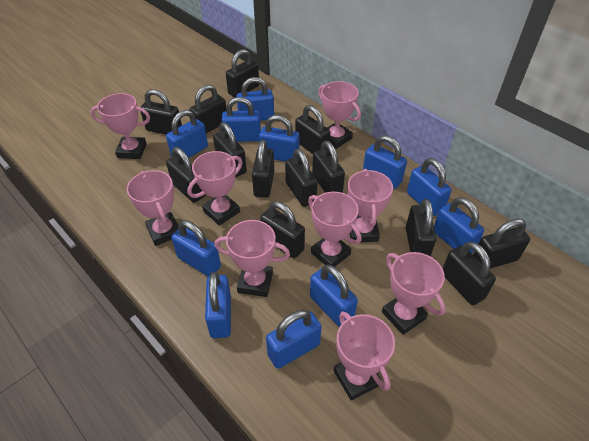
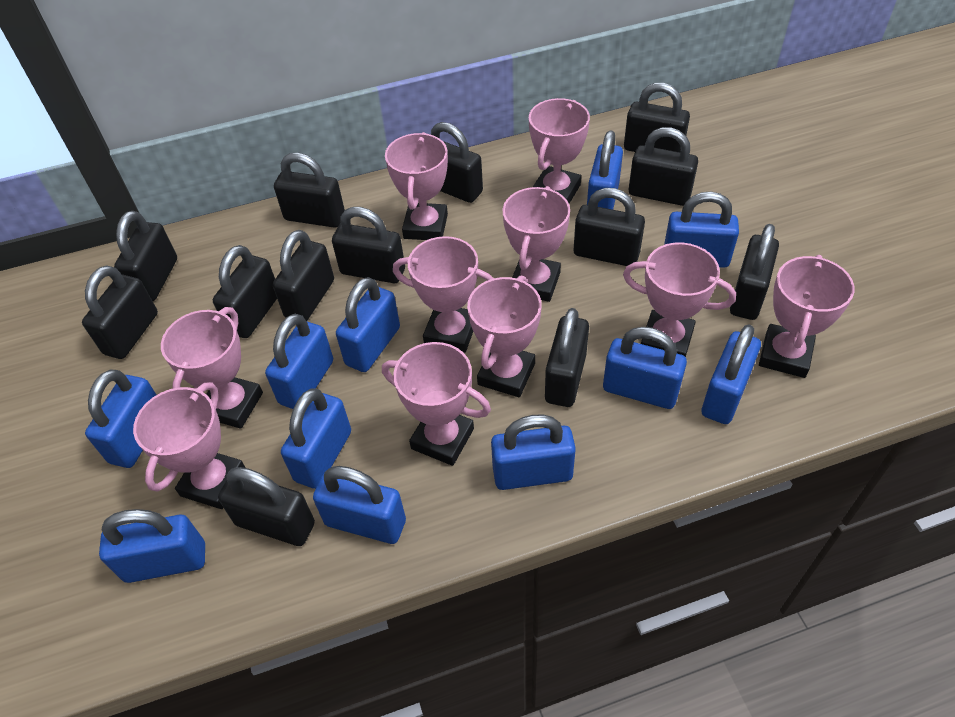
pink trophy: [90,93,150,159] [127,170,178,246] [188,151,243,226] [214,220,290,297] [308,192,361,267] [318,81,361,149] [334,311,395,401] [348,169,393,242] [382,252,446,335] = 9 -> [133,382,246,509] [161,307,263,429] [382,342,491,466] [385,132,448,240] [393,236,493,353] [467,275,541,397] [502,186,570,302] [529,98,590,204] [623,242,736,357] [759,255,855,378] = 10

